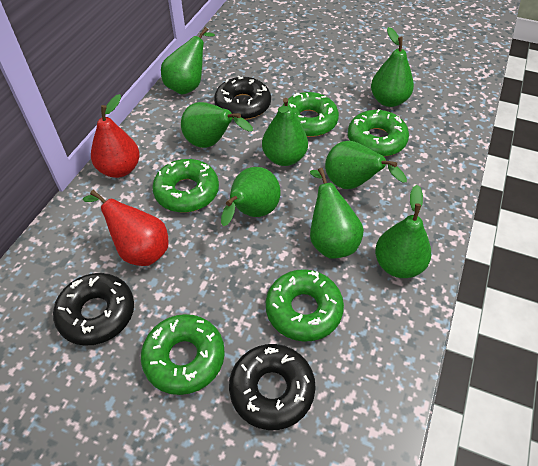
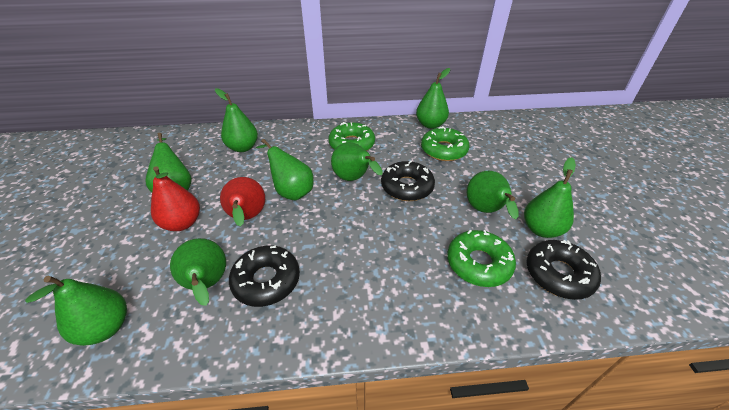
green donut: [141,314,225,395] [152,159,219,212] [266,269,344,342] [282,92,339,137] [348,109,409,156] = 5 -> [329,122,375,151] [421,126,470,161] [447,230,516,287] = 3
green pear: [161,27,215,95] [181,102,253,148] [221,167,280,227] [262,98,308,166] [310,168,364,259] [325,141,407,189] [371,27,414,107] [375,185,431,278] = 8 -> [25,276,127,346] [145,133,192,192] [170,238,226,306] [215,88,258,152] [256,139,314,200] [331,142,383,181] [416,68,450,129] [467,171,518,219] [524,157,576,238] = 9

